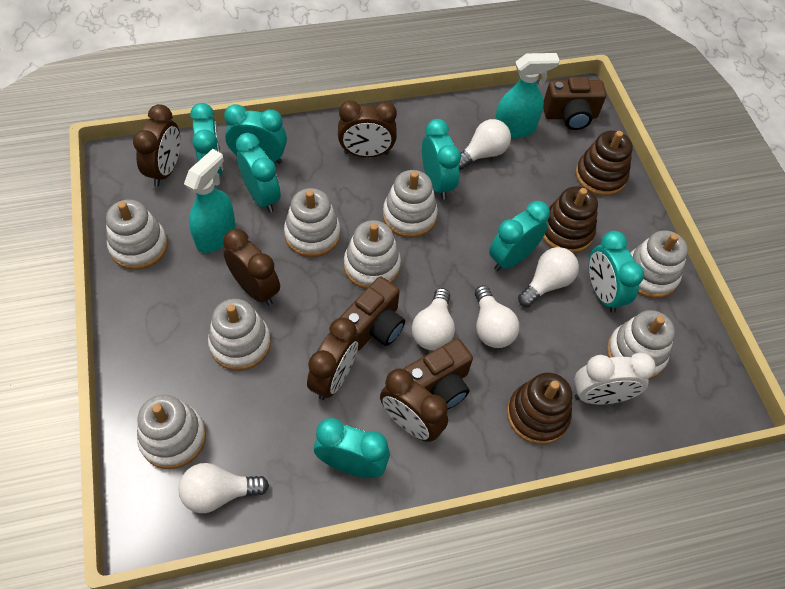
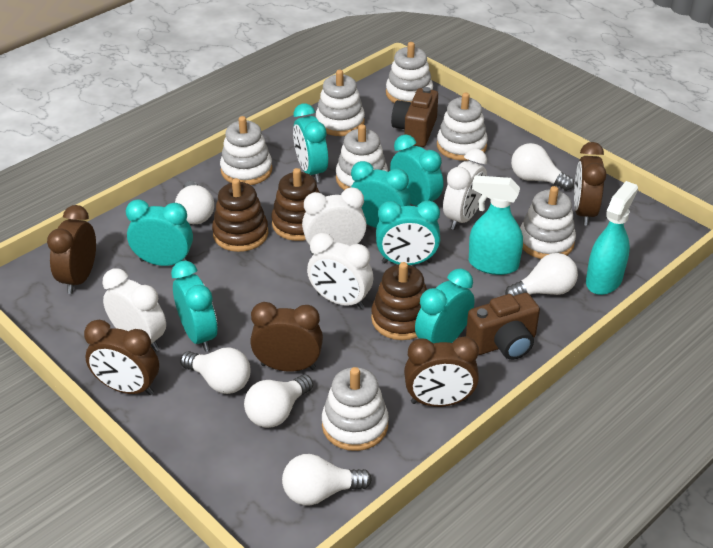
brown camera: [340,276,405,351] [404,338,473,409] [543,77,606,130] = 3 -> [391,87,438,147] [466,293,540,360] = 2
white clock: [574,353,656,404] = 1 -> [103,268,166,351] [302,187,367,255] [307,233,374,309] [443,149,487,230] = 4
white light bulb: [178,463,269,513] [412,288,455,351] [459,119,511,170] [475,285,519,348] [518,247,579,307] = 5 -> [175,181,214,224] [180,347,251,394] [244,375,313,428] [282,454,372,506] [505,253,578,296] [511,143,574,191] = 6
white stacking toy: [106,200,168,270] [137,395,206,469] [208,299,271,371] [284,188,340,257] [344,220,401,289] [383,170,438,238] [607,310,675,379] [630,230,688,298] = 8 -> [220,116,273,185] [316,70,365,136] [322,367,389,451] [336,124,388,190] [386,42,433,103] [437,92,488,161] [520,186,576,259] = 7

